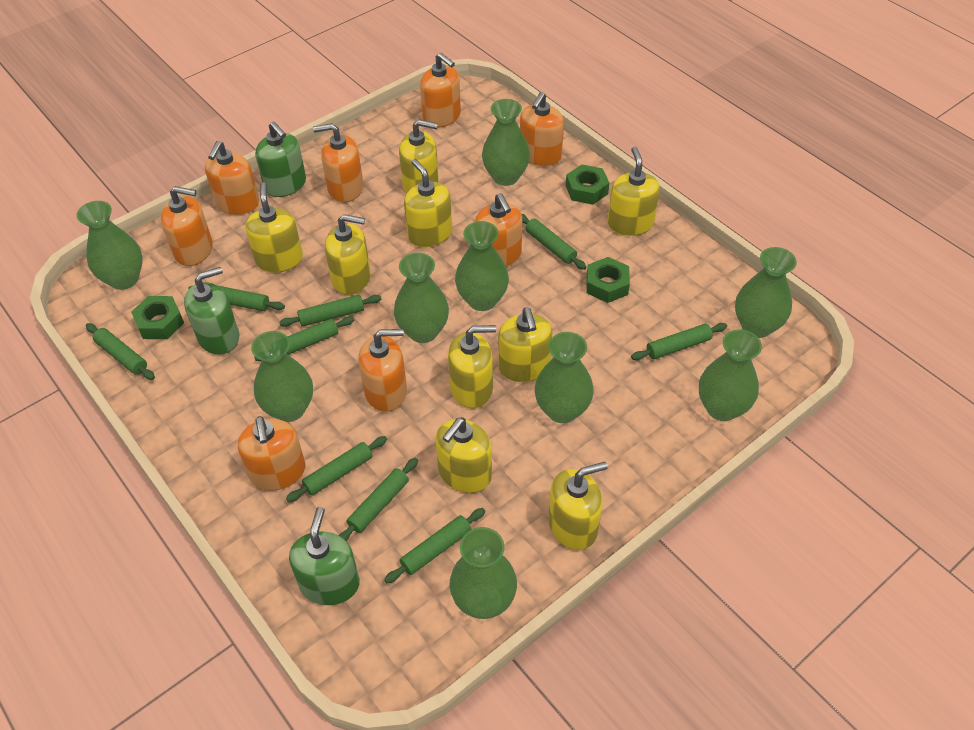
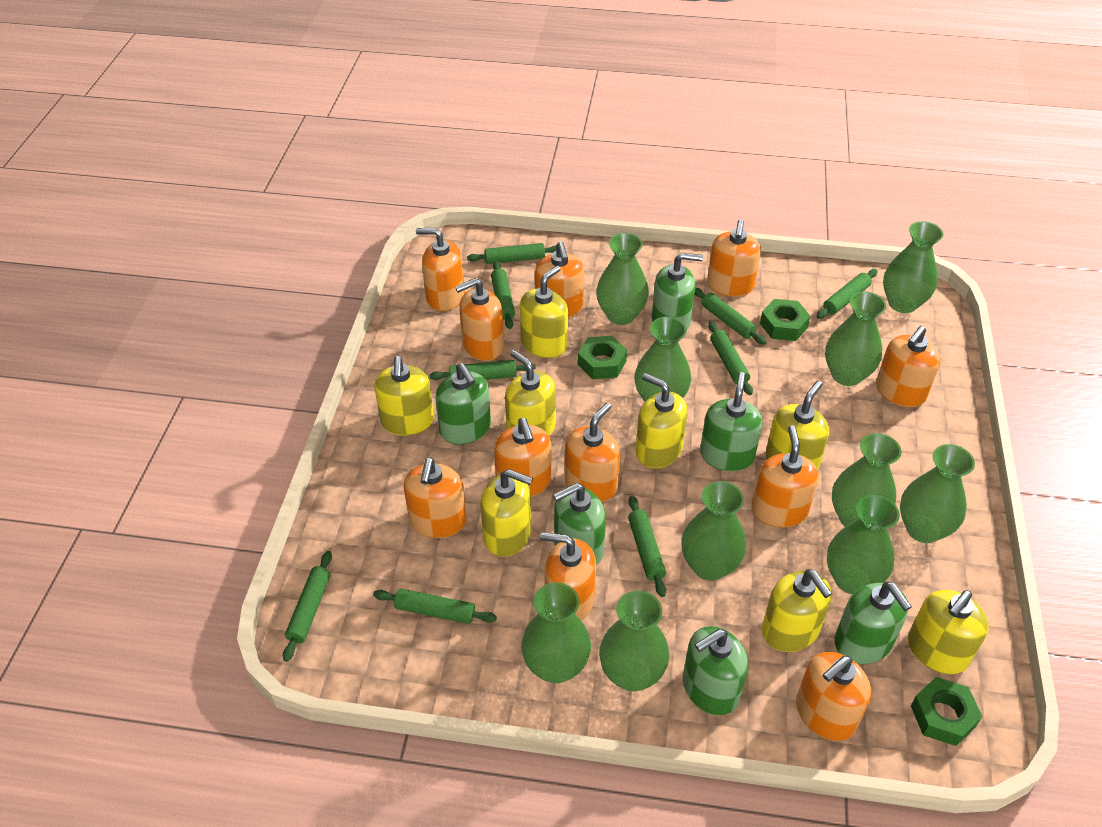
green soap dispenser: [184,267,239,355] [255,121,306,197] [289,507,360,605] = 3 -> [435,363,491,445] [553,483,606,565] [652,253,703,330] [683,626,748,715] [700,372,763,471] [835,582,912,664] = 6
green vase: [77,201,143,290] [251,331,313,422] [394,253,449,343] [449,527,517,619] [455,221,509,311] [482,99,530,186] [535,332,594,423] [699,329,762,421] [735,247,797,338] = 9 -> [521,582,591,683] [596,233,649,325] [599,590,669,692] [635,317,691,402] [681,481,747,581] [825,292,886,386] [827,495,900,594] [832,433,901,527] [883,221,944,313] [900,444,975,543] = 10
orange soap dispenser: [161,186,213,266] [205,141,259,215] [238,416,305,490] [313,123,363,202] [359,329,407,412] [420,53,461,128] [475,193,522,267] [520,92,564,166] = 8 -> [404,457,466,538] [416,228,465,311] [455,278,504,361] [494,418,551,497] [535,241,584,318] [540,532,596,621] [565,403,621,502] [707,219,761,297] [752,425,819,527] [796,652,871,741] [876,326,940,407] = 11
yellow soap dispenser: [246,183,303,273] [325,214,371,295] [399,119,439,193] [404,159,452,247] [435,417,492,493] [448,325,496,408] [498,307,552,382] [548,462,608,550] [608,147,660,236] = 9 -> [374,356,434,436] [480,469,533,557] [505,350,556,436] [520,266,568,358] [635,373,688,468] [762,569,832,652] [766,381,829,470] [908,590,989,674] = 8

